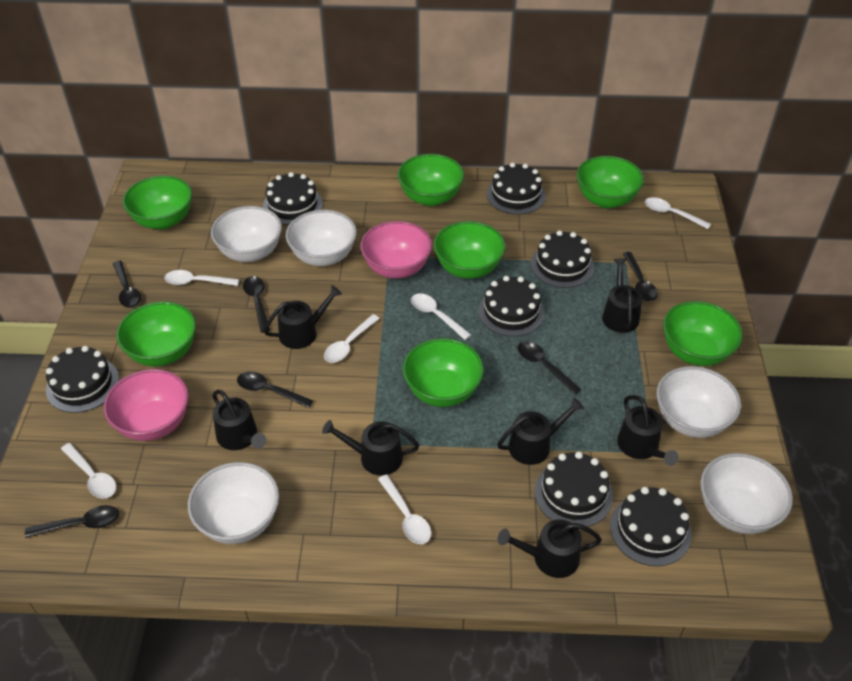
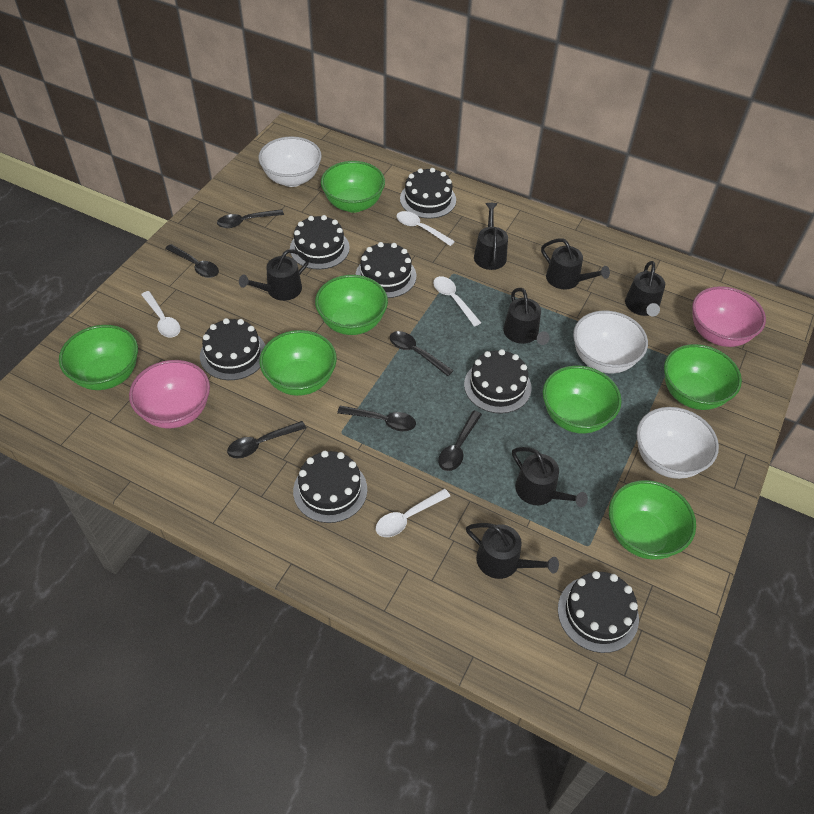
white bowl: [188,462,279,544] [211,206,282,262] [286,210,357,266] [656,366,741,438] [700,453,793,534] = 5 -> [258,136,322,187] [573,311,648,373] [636,407,719,479] = 3
white spoon: [61,443,116,499] [164,270,239,286] [324,314,380,363] [378,474,431,544] [411,293,471,340] [645,197,711,229] = 6 -> [141,291,180,337] [376,489,450,537] [397,211,455,246] [433,276,481,327] = 4

